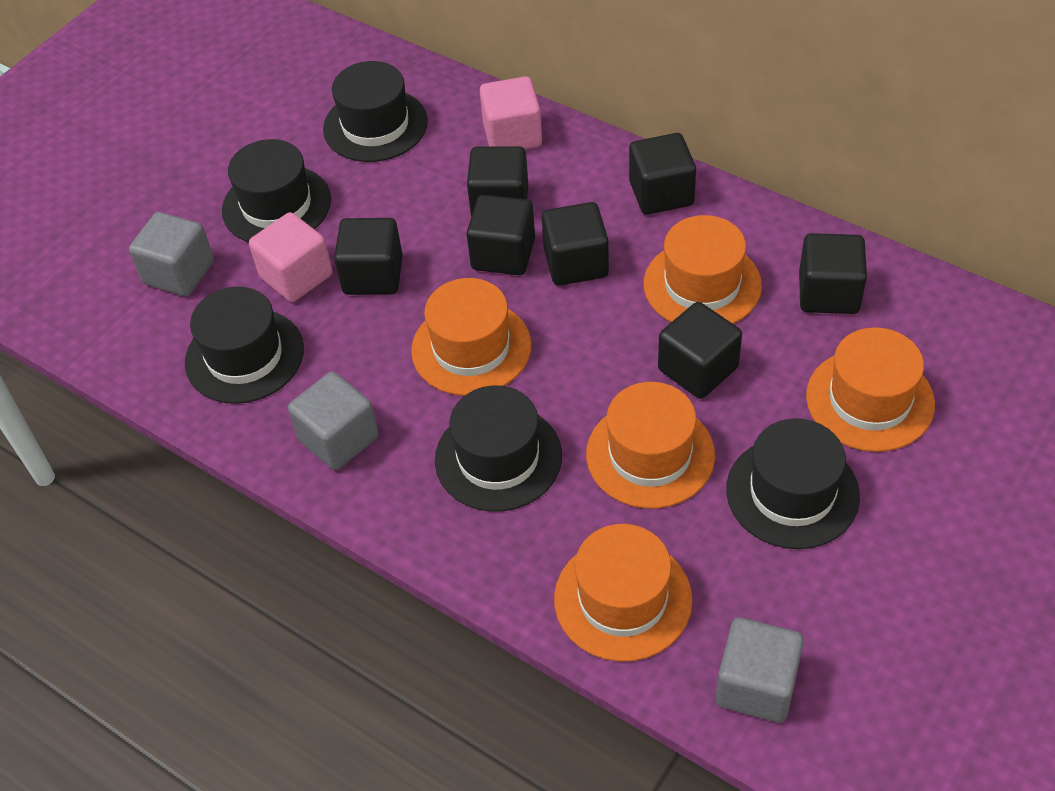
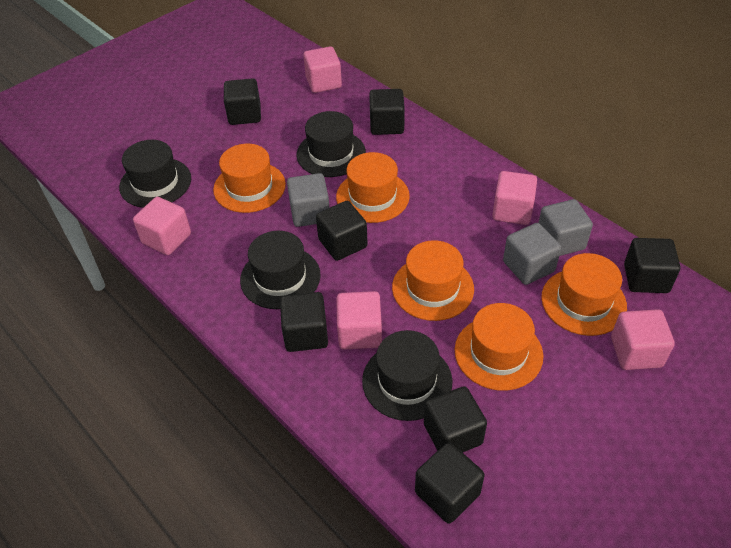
black hat: [185,287,304,404] [222,139,331,242] [323,61,428,162] [435,385,562,512] [726,418,860,549] = 5 -> [119,140,191,208] [240,231,321,309] [296,111,366,177] [362,330,453,421] = 4
pink cube: [249,212,333,302] [480,76,542,149] = 2 -> [133,197,191,255] [303,46,342,93] [336,291,382,349] [492,171,537,225] [611,309,675,370] = 5

